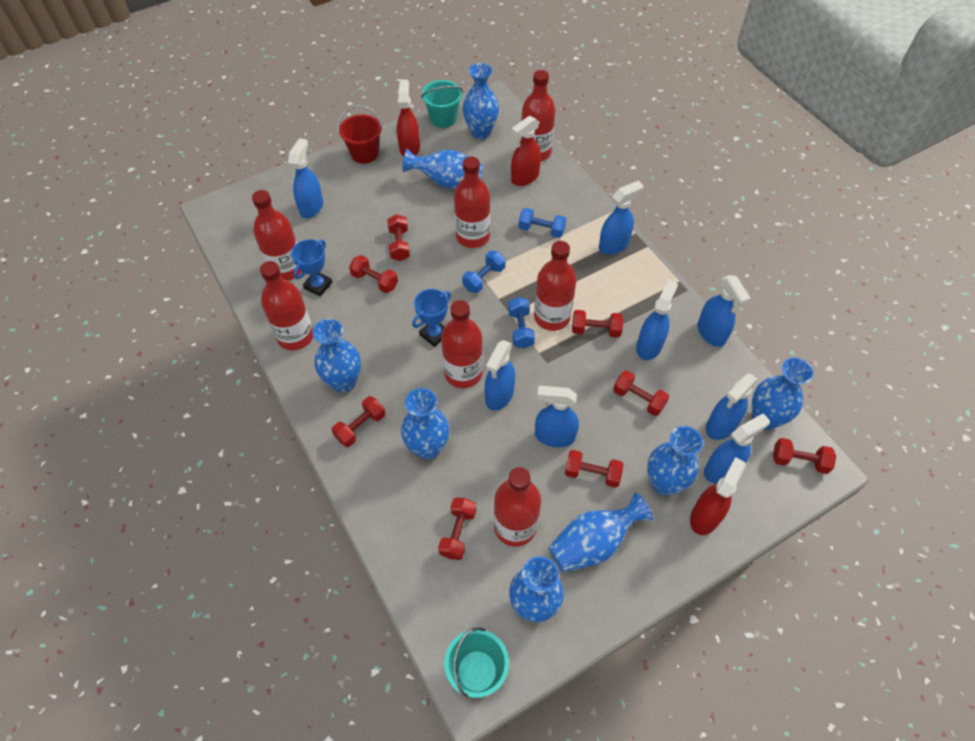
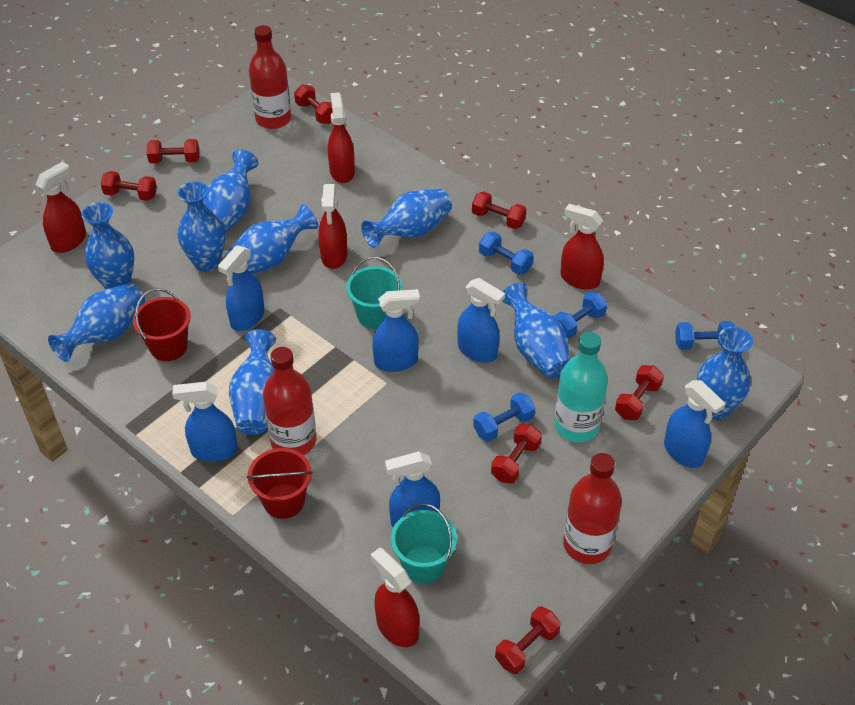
blue dumbbell: [462,250,506,293] [508,297,535,348] [519,208,566,238] = 3 -> [473,392,535,442] [479,232,534,275] [554,292,607,339] [675,321,736,350] = 4
blue spray bottle: [288,138,323,218] [485,340,515,410] [535,386,579,447] [599,181,644,255] [636,280,678,360] [697,275,751,347] [704,413,770,484] [706,373,758,440] = 8 -> [172,382,238,462] [218,245,264,331] [372,289,420,372] [385,452,440,527] [457,278,505,363] [664,380,726,468] = 6
blue trophy: [291,239,332,297] [412,289,451,347] = 2 -> none = 0
blue vase: [313,319,361,393] [401,388,450,460] [403,149,483,189] [463,63,499,139] [509,556,564,622] [548,493,653,573] [647,426,703,496] [752,357,814,430] = 8 -> [48,283,146,362] [82,202,134,289] [177,181,225,272] [204,149,258,233] [224,204,318,274] [229,329,276,435] [361,189,452,248] [502,282,571,378] [697,327,753,420] = 9
red bottle: [252,190,302,281] [260,261,313,350] [441,300,483,388] [454,157,490,248] [494,467,541,547] [520,70,555,161] [534,241,577,331] = 7 -> [249,25,291,129] [263,347,316,455] [563,453,622,564] = 3
red bucket: [338,105,382,164] = 1 -> [133,288,191,361] [247,448,313,519] = 2
red dumbbell: [332,396,385,447] [349,255,398,293] [387,214,410,261] [438,498,476,560] [565,450,623,488] [572,310,623,337] [613,371,669,416] [773,438,836,474] = 8 -> [101,171,157,201] [147,139,199,163] [294,85,332,124] [472,191,527,229] [491,424,542,483] [495,607,561,674] [615,365,664,420] = 7
red spray bottle: [397,80,420,157] [511,116,541,186] [690,457,746,535] = 3 -> [35,162,86,253] [319,184,347,269] [328,92,355,183] [370,548,420,647] [560,204,604,290] = 5
turquoise bottle: none = 0 -> [554,332,608,443] = 1

